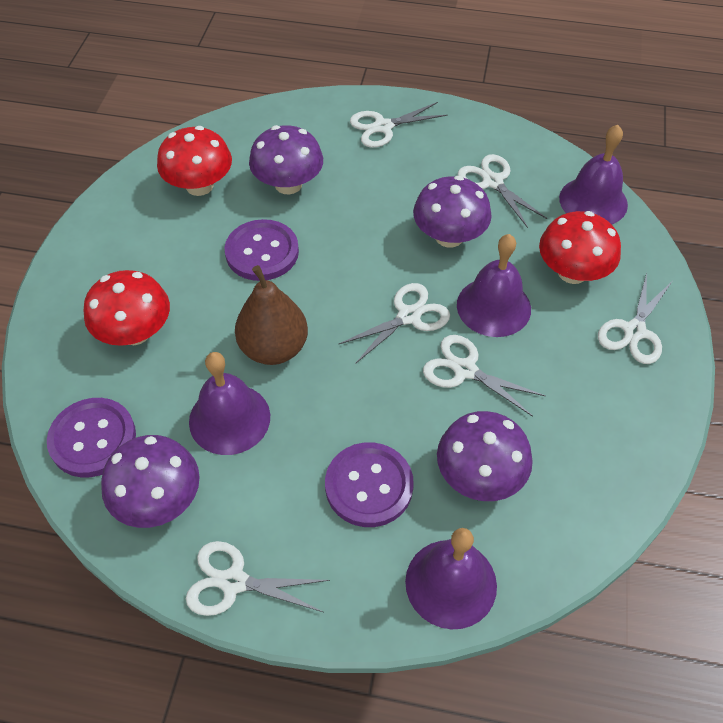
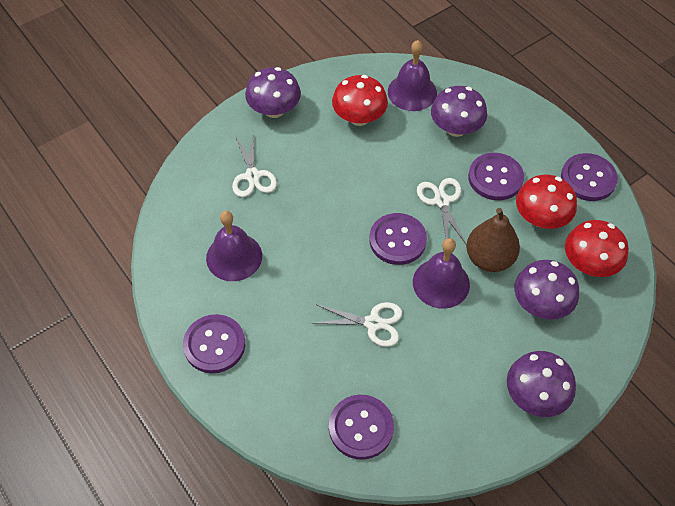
purple bell: [189,352,270,455] [405,528,497,629] [457,234,531,337] [559,125,628,224] = 4 -> [206,211,262,281] [388,40,437,111] [413,238,470,309] = 3
purple button: [47,398,136,478] [224,219,299,281] [325,442,414,527] = 3 -> [183,314,245,373] [329,395,394,460] [369,213,427,265] [468,153,524,200] [561,153,618,201] = 5
white scissors: [186,541,330,616] [338,283,450,364] [350,102,448,148] [423,335,545,417] [458,154,547,228] [598,272,672,364] = 6 -> [232,135,277,197] [311,302,402,347] [417,178,467,245] = 3

